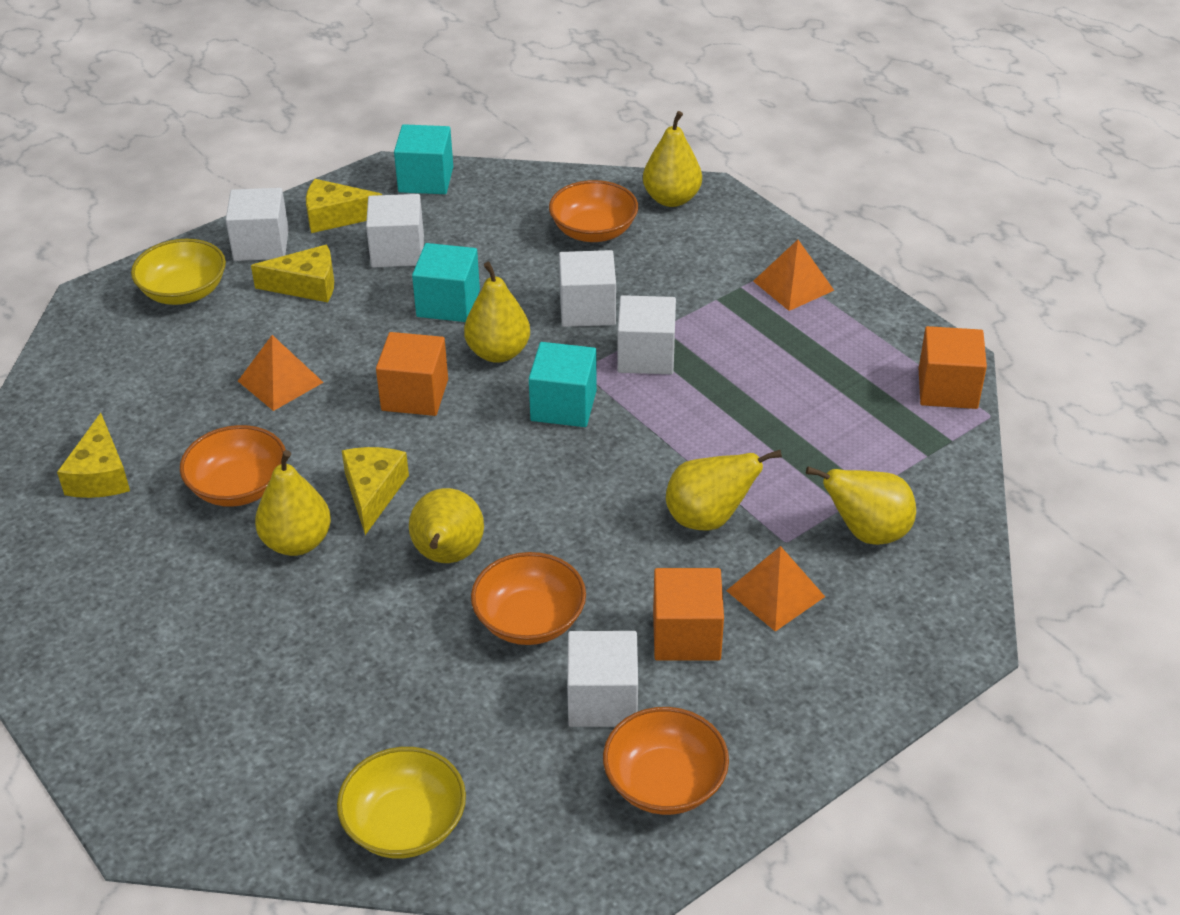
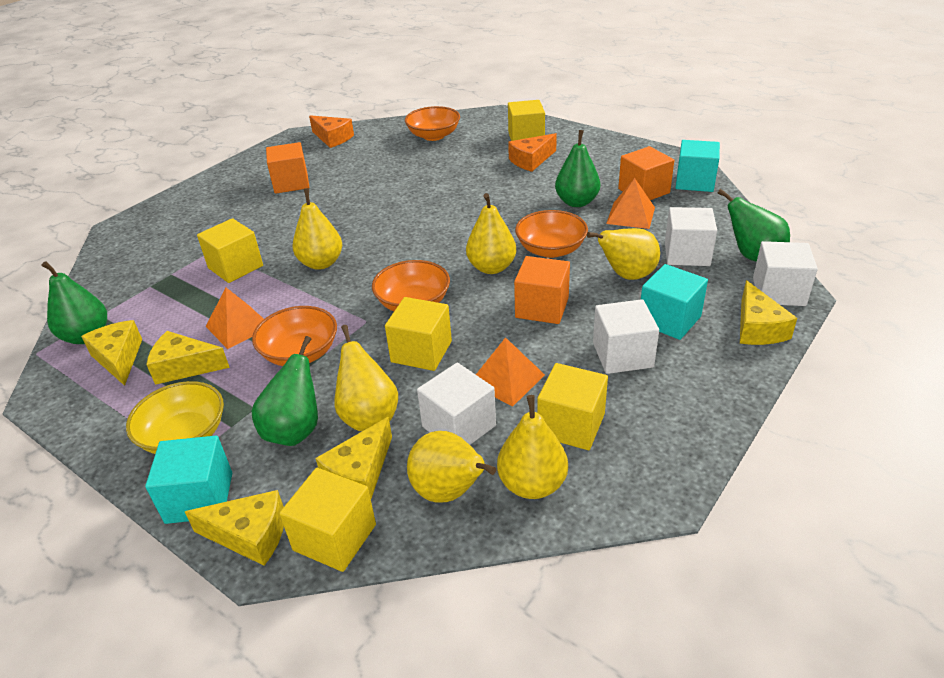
green pear: none = 0 -> [42,261,107,344] [252,336,318,446] [555,130,600,207] [717,189,790,262] = 4
orange cheese: none = 0 -> [309,115,354,148] [508,133,557,172] = 2
white cube: [226,188,289,261] [366,194,424,268] [559,250,616,327] [567,631,638,727] [617,295,676,374] = 5 -> [417,363,496,445] [593,299,659,374] [665,207,717,266] [753,241,818,306] = 4
yellow bowl: [131,239,226,305] [337,747,466,858] = 2 -> [126,381,224,454] = 1
yellow cheese: [57,413,130,498] [251,245,334,302] [306,179,382,233] [342,447,409,535] = 4 -> [81,320,142,386] [146,331,230,385] [185,490,284,566] [315,417,392,499] [740,280,797,345] = 5
yellow cube: none = 0 -> [197,218,263,283] [279,468,376,572] [385,297,452,371] [508,100,545,141] [537,363,608,450] = 5

